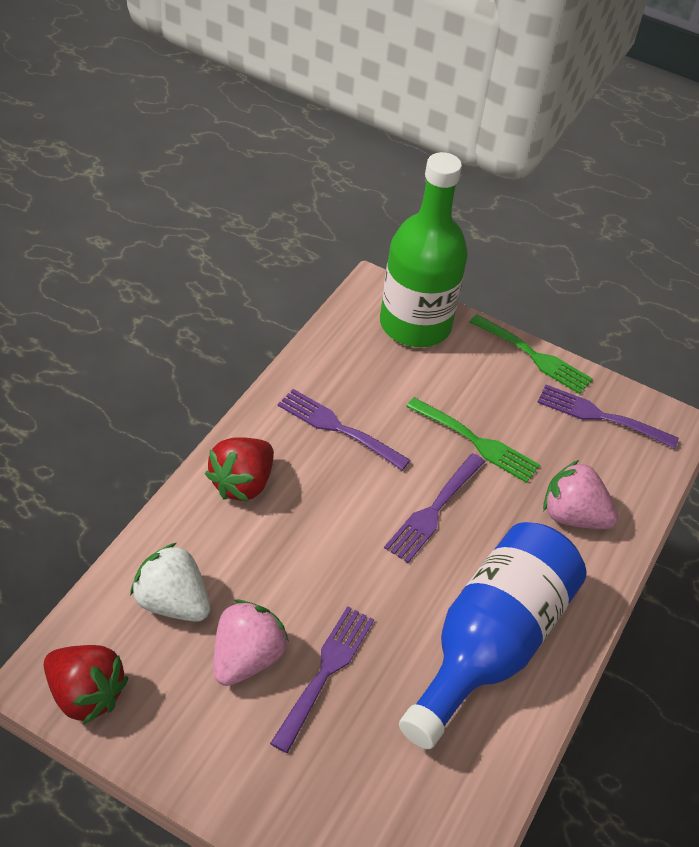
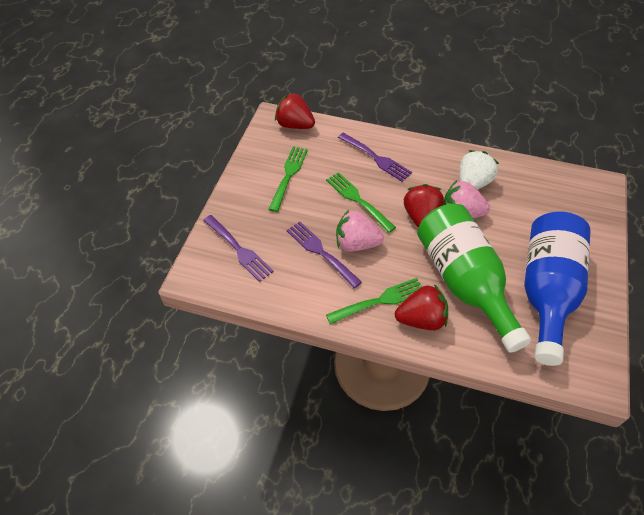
green fork: [406,397,540,483] [470,314,593,394] = 2 -> [268,146,308,212] [326,172,396,233] [326,278,422,324] = 3
purple fork: [270,606,374,753] [278,389,410,470] [384,453,485,563] [537,385,679,449] = 4 -> [203,215,274,282] [286,221,362,288] [338,133,412,182] = 3
red strawberry: [44,645,129,725] [205,437,274,502] = 2 -> [275,93,315,129] [395,284,448,330] [404,184,444,227] = 3

